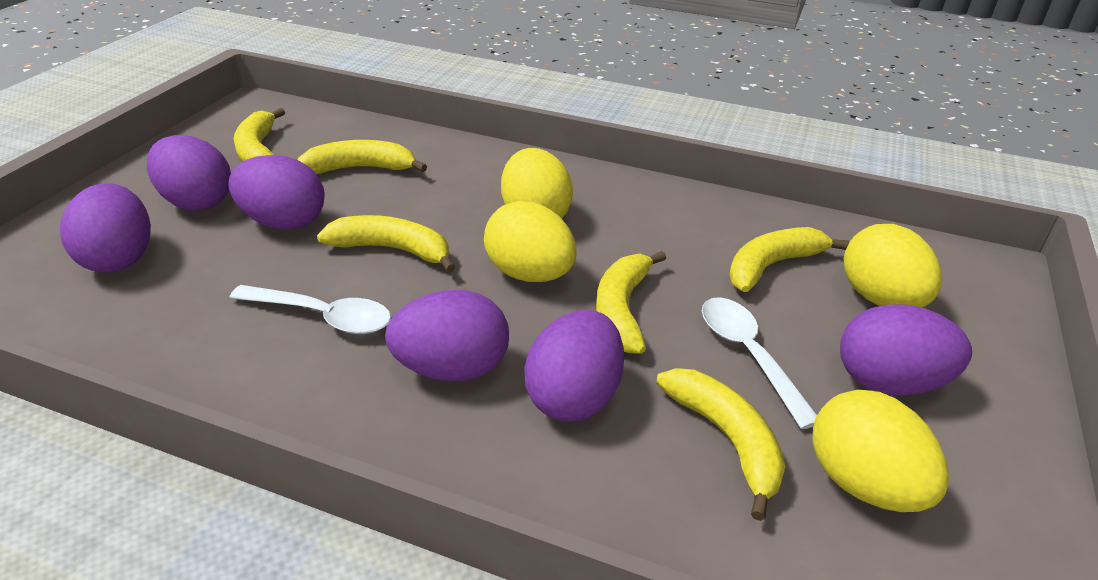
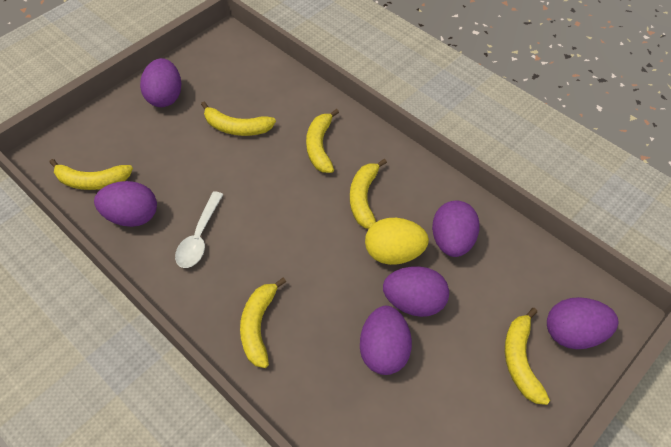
white spoon: [229,285,391,334] [702,297,817,429] = 2 -> [175,191,224,268] = 1
yellow egg: [484,201,577,282] [501,148,573,219] [812,390,949,512] [843,224,942,307] = 4 -> [365,218,429,265] = 1

